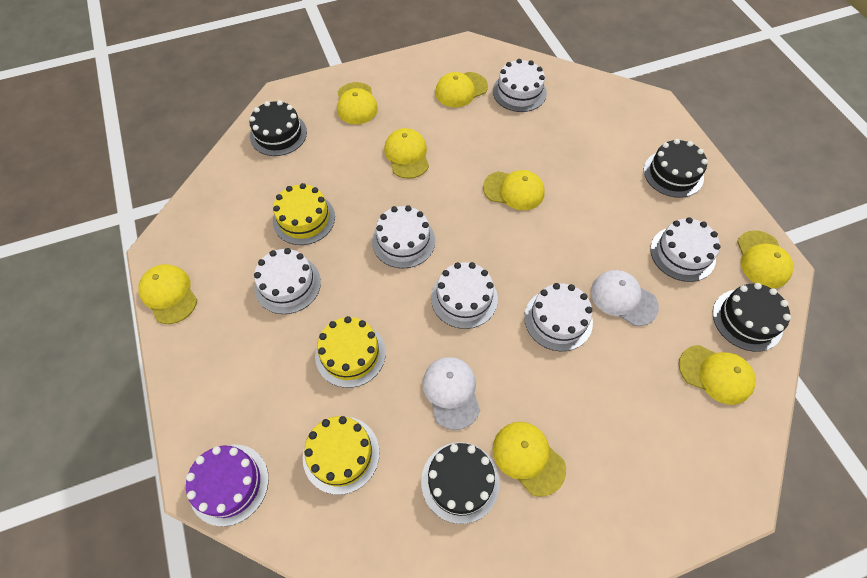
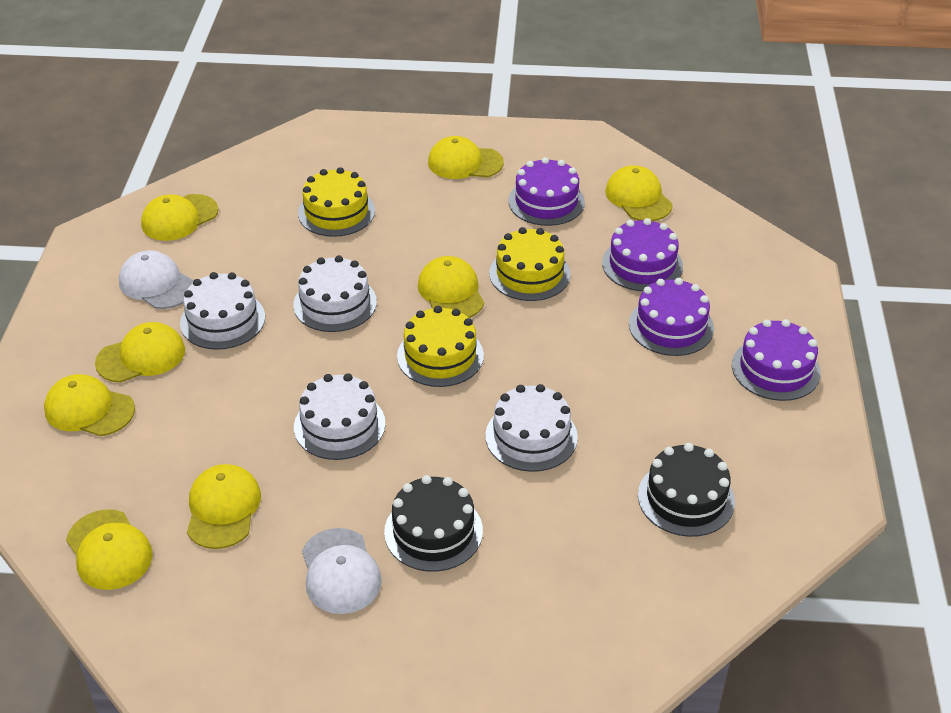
black cake: [249,100,307,156] [421,442,500,524] [644,139,708,198] [713,283,791,352] = 4 -> [384,475,483,572] [638,443,735,537] = 2
purple cake: [186,445,269,527] = 1 -> [508,157,585,226] [602,218,683,291] [629,278,714,356] [732,319,821,401] = 4
white cake: [254,248,321,314] [372,205,435,268] [431,262,498,329] [493,59,547,112] [524,283,593,351] [650,217,720,282] = 6 -> [180,272,265,350] [293,255,377,332] [294,373,386,460] [485,384,578,472] = 4

